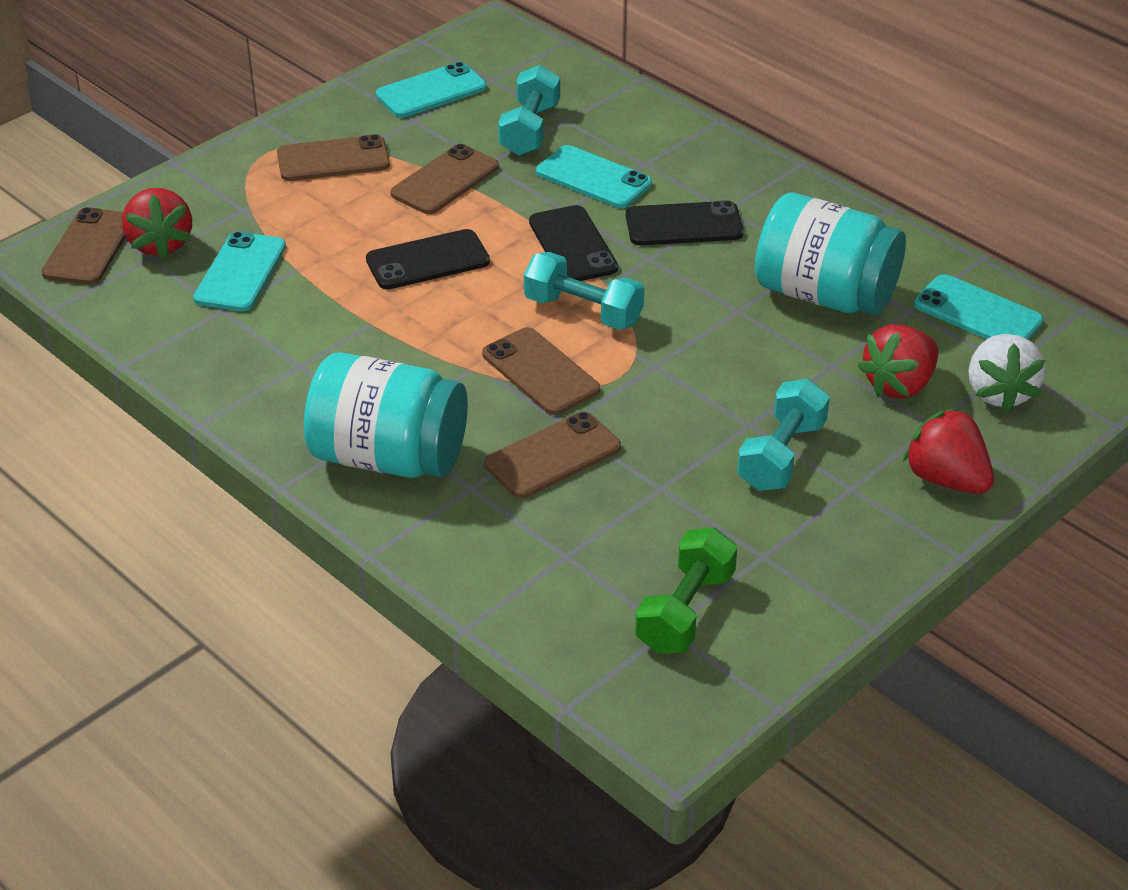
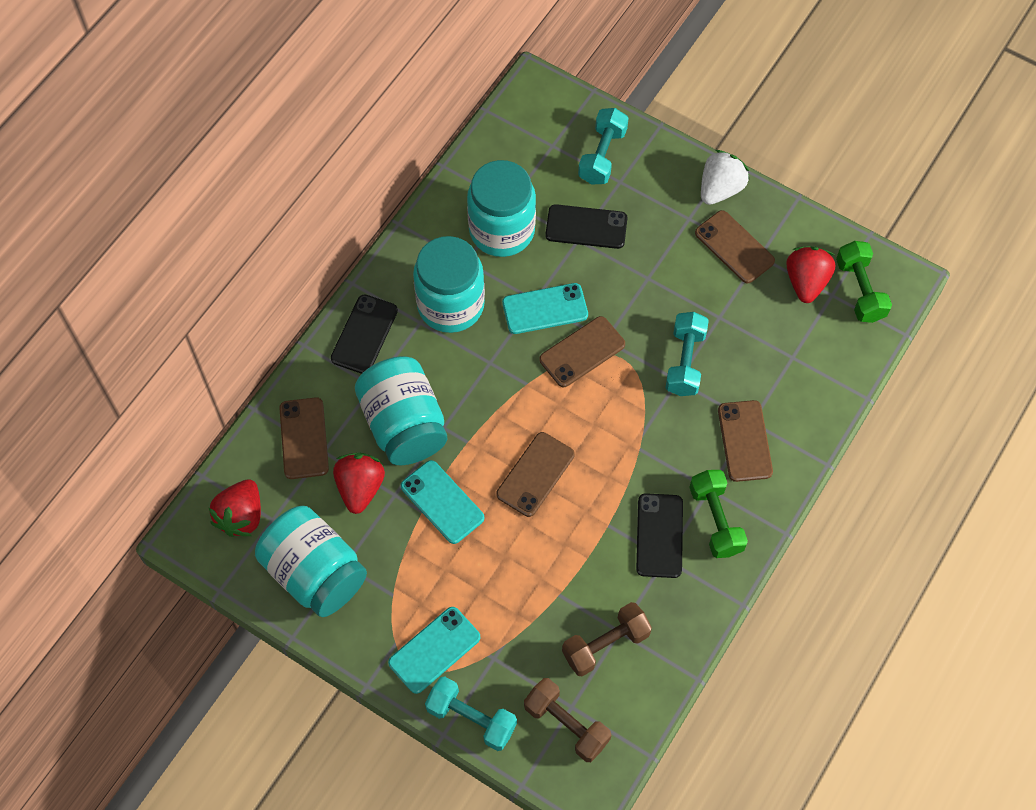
brown dumbbell: none = 0 -> [524,678,611,762] [562,602,652,676] = 2
green dumbbell: [635,528,737,654] = 1 -> [689,470,748,558] [836,241,892,323] = 2
turquoise jar: [304,353,468,478] [755,193,906,315] = 2 -> [255,506,367,617] [355,356,447,465] [413,236,485,333] [467,160,536,257] = 4
turquoise phone: [193,231,286,311] [376,62,487,118] [536,145,652,208] [914,274,1044,340] = 4 -> [388,607,481,694] [401,460,485,544] [502,283,588,334] = 3

